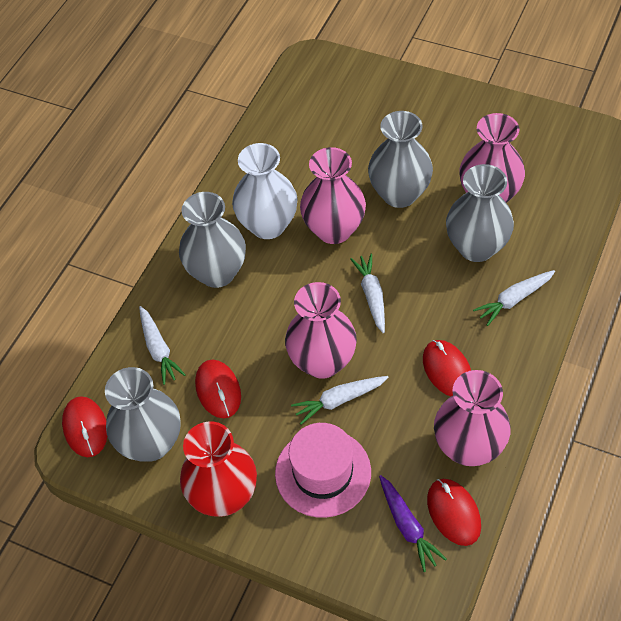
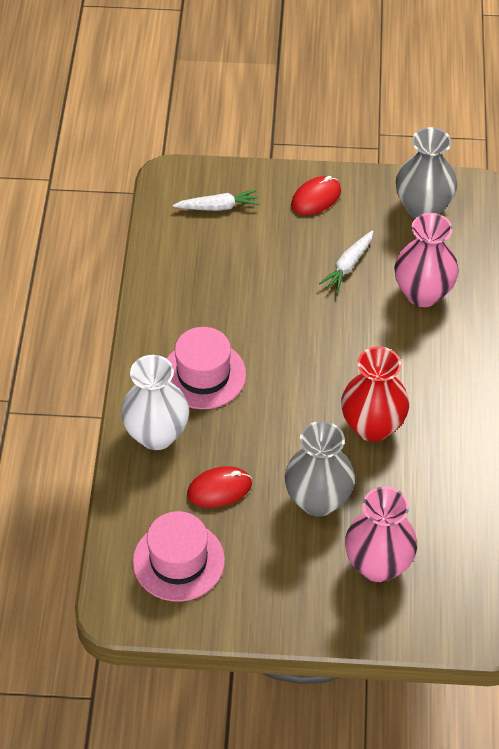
grey vase: [105,367,181,462] [179,192,246,288] [368,111,433,208] [446,164,514,262] = 4 -> [285,421,355,517] [396,127,457,218] = 2
pink hat: [275,423,371,518] = 1 -> [133,511,225,602] [167,327,246,409] = 2
pink vase: [285,282,357,379] [300,147,366,244] [434,370,511,466] [459,113,525,203] = 4 -> [345,486,417,582] [394,213,459,307] = 2
purple carrot: [379,475,447,572] = 1 -> none = 0
red mouse: [62,396,107,457] [195,360,241,418] [423,340,471,396] [427,479,481,546] = 4 -> [187,466,252,508] [291,176,341,215] = 2
white carrot: [139,306,185,385] [291,376,389,425] [350,254,385,333] [473,270,555,326] = 4 -> [173,190,260,211] [319,230,373,293] = 2

